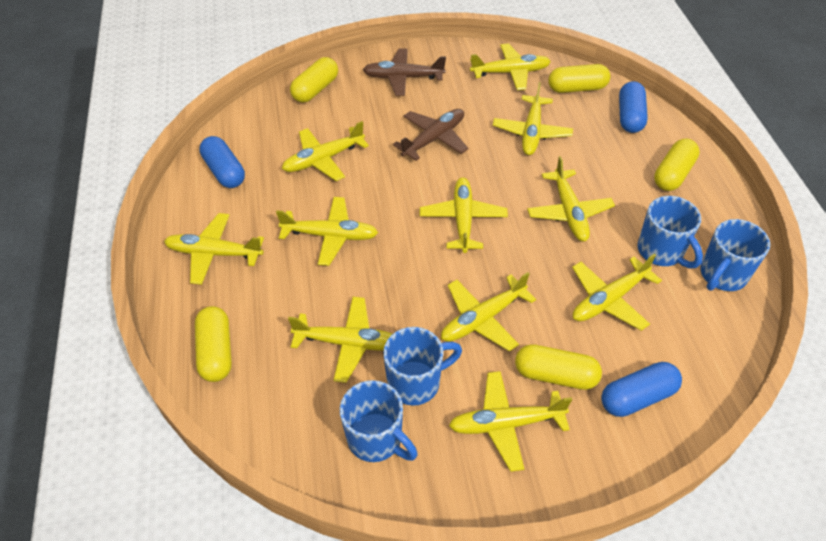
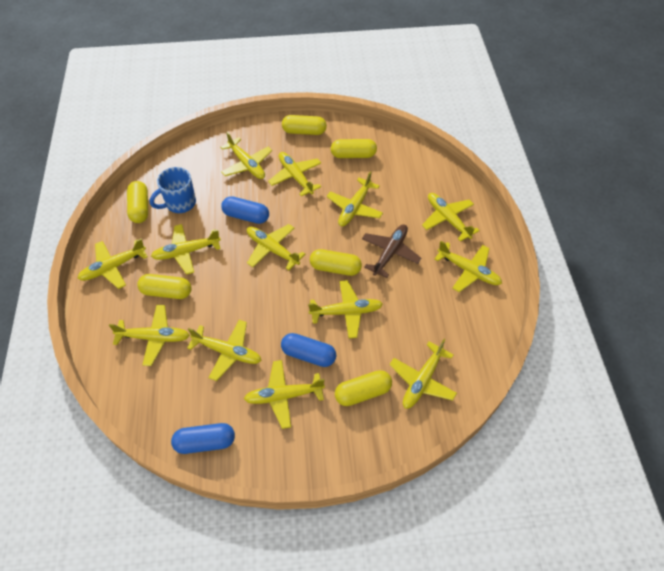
blue mug: [340,380,418,462] [383,327,462,406] [638,196,703,269] [700,219,770,291] = 4 -> [150,167,196,213] = 1
brown plane: [363,49,446,96] [393,109,469,161] = 2 -> [362,224,421,278] = 1
yellow capsule: [195,306,232,382] [290,57,338,102] [515,344,602,390] [548,64,610,93] [654,139,700,191] = 5 -> [127,181,148,223] [137,274,192,299] [282,115,327,135] [310,249,362,276] [331,139,377,158] [335,370,392,406] = 6
yellow plane: [164,213,264,285] [276,197,378,266] [282,121,369,181] [288,297,392,383] [420,177,508,253] [441,272,536,351] [449,371,572,472] [470,43,551,90] [493,82,573,155] [527,156,615,242] [572,253,662,331] = 11 -> [77,239,148,289] [109,305,190,366] [151,224,221,275] [187,320,262,381] [220,132,272,179] [244,360,325,429] [247,224,305,270] [268,152,321,196] [308,280,383,339] [327,171,383,226] [390,339,457,409] [422,193,480,242] [434,241,502,292] = 13

